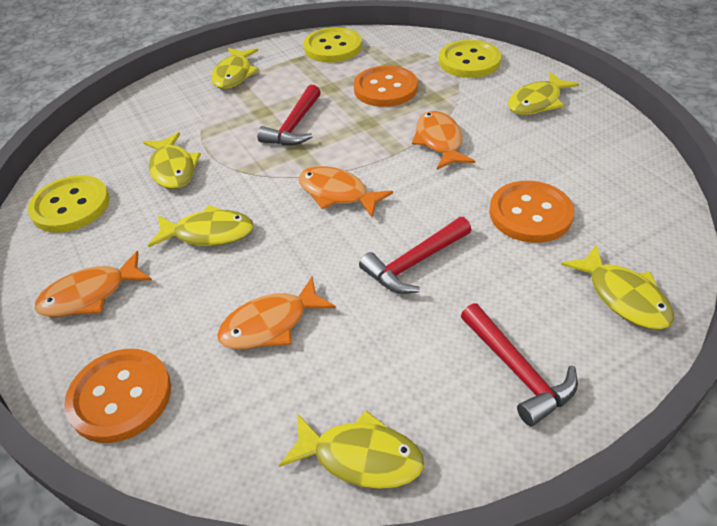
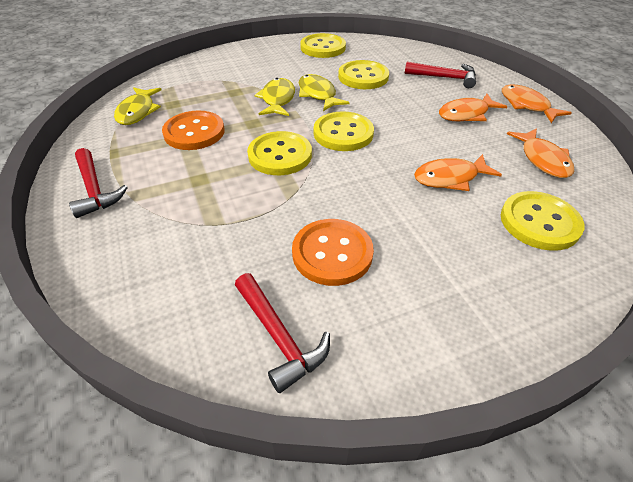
orange button: [64,349,171,443] [354,66,418,107] [489,181,574,243] = 3 -> [162,111,225,150] [292,219,374,286] = 2
yellow button: [28,175,110,233] [304,27,362,63] [439,40,501,78] = 3 -> [247,131,312,175] [300,33,346,58] [314,111,374,151] [338,60,389,89] [501,191,584,251] = 5
yellow fish: [143,132,201,189] [148,205,254,247] [211,48,259,89] [279,411,424,489] [508,72,579,115] [561,244,674,330] = 6 -> [114,87,162,125] [254,78,295,116] [299,74,350,111] = 3

